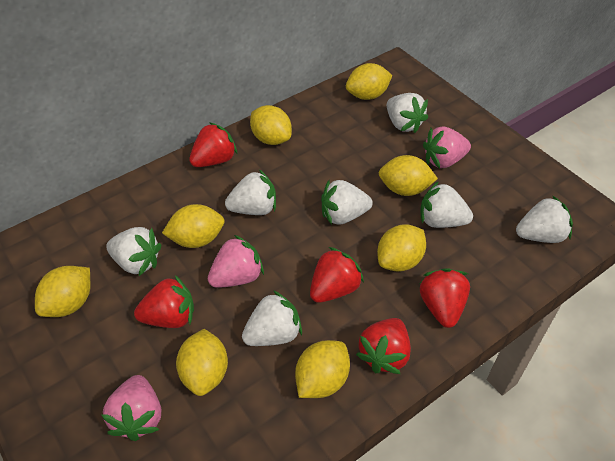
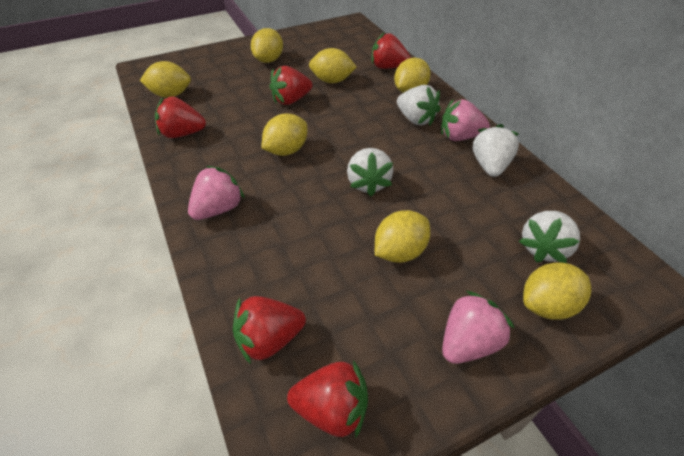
white strawberry: [106,227,162,276] [225,169,276,215] [242,290,302,346] [321,180,373,225] [387,93,428,133] [420,181,473,228] [516,195,573,243] = 7 -> [347,148,394,196] [397,85,441,125] [473,124,519,177] [519,211,580,263] = 4
yellow lemon: [35,266,91,317] [162,204,225,248] [176,329,228,396] [250,105,292,145] [295,340,350,398] [346,63,393,100] [377,224,426,272] [379,155,438,196] = 8 -> [140,61,191,98] [251,28,283,63] [261,114,307,156] [309,48,357,83] [375,210,430,263] [394,58,431,93] [523,262,591,320] = 7

